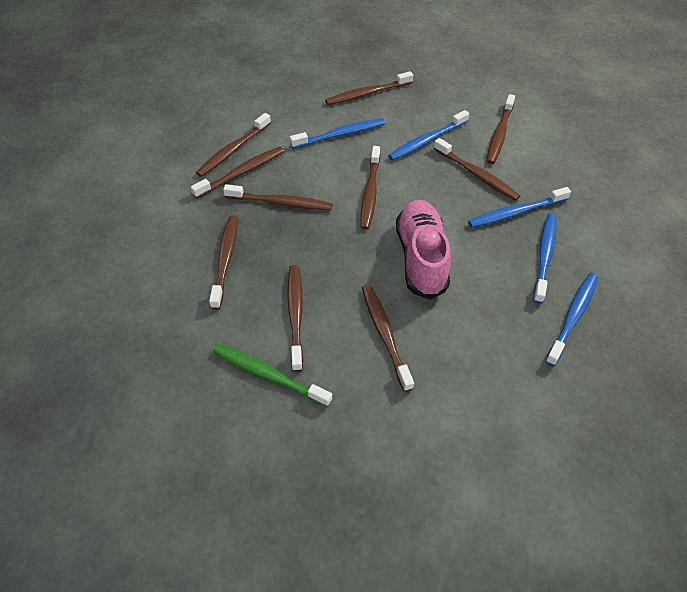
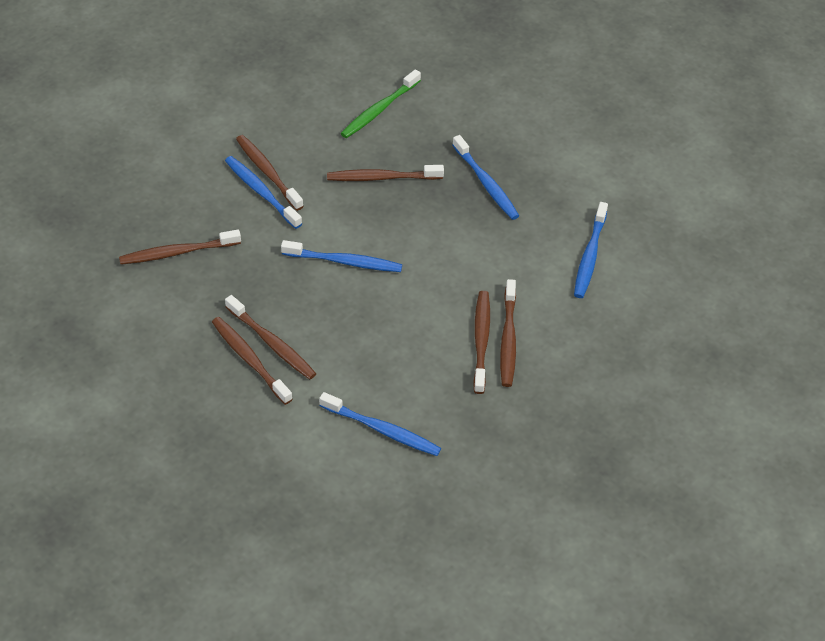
brown toothbrush: [191,147,284,198] [196,113,271,177] [209,215,238,310] [223,184,332,211] [287,265,303,372] [325,71,413,105] [361,146,380,230] [362,284,414,392] [433,138,520,201] [487,94,515,164] = 10 -> [119,230,241,265] [212,317,293,405] [225,295,317,380] [236,135,304,211] [327,165,444,181] [473,291,490,394] [500,279,516,387] = 7
pink shoe: [396,200,451,300] = 1 -> none = 0

